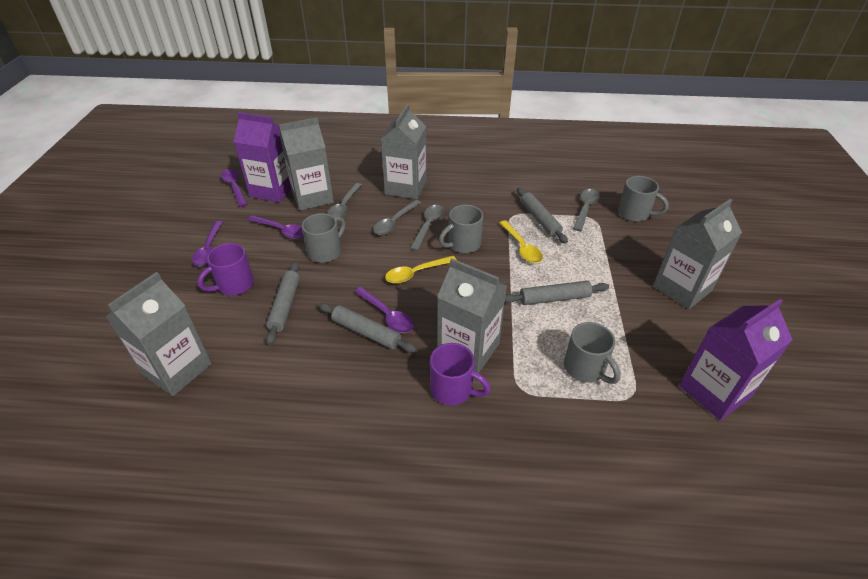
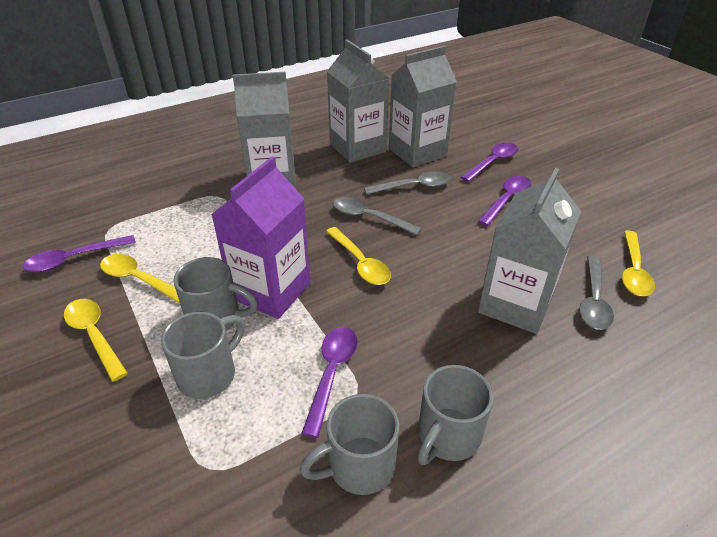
grey carton: [106,272,212,396] [279,117,334,211] [381,104,427,199] [437,258,507,373] [653,199,742,309] = 5 -> [233,72,296,189] [327,40,390,163] [389,46,457,167] [478,168,581,334] = 4
grey rolling pin: [266,261,300,345] [319,303,416,353] [505,281,609,305] [517,188,568,244] = 4 -> none = 0
grey spoon: [327,183,362,218] [373,200,421,235] [410,205,444,251] [573,189,600,231] = 4 -> [333,197,422,235] [364,171,451,195] [579,256,614,330] = 3
purple carton: [233,112,291,203] [679,299,793,420] = 2 -> [211,156,311,319] = 1
purple mug: [197,243,254,295] [430,343,491,406] = 2 -> none = 0
yellow spoon: [385,256,456,284] [499,220,543,263] = 2 -> [64,299,128,382] [100,254,180,304] [326,227,391,285] [622,231,655,296] = 4

